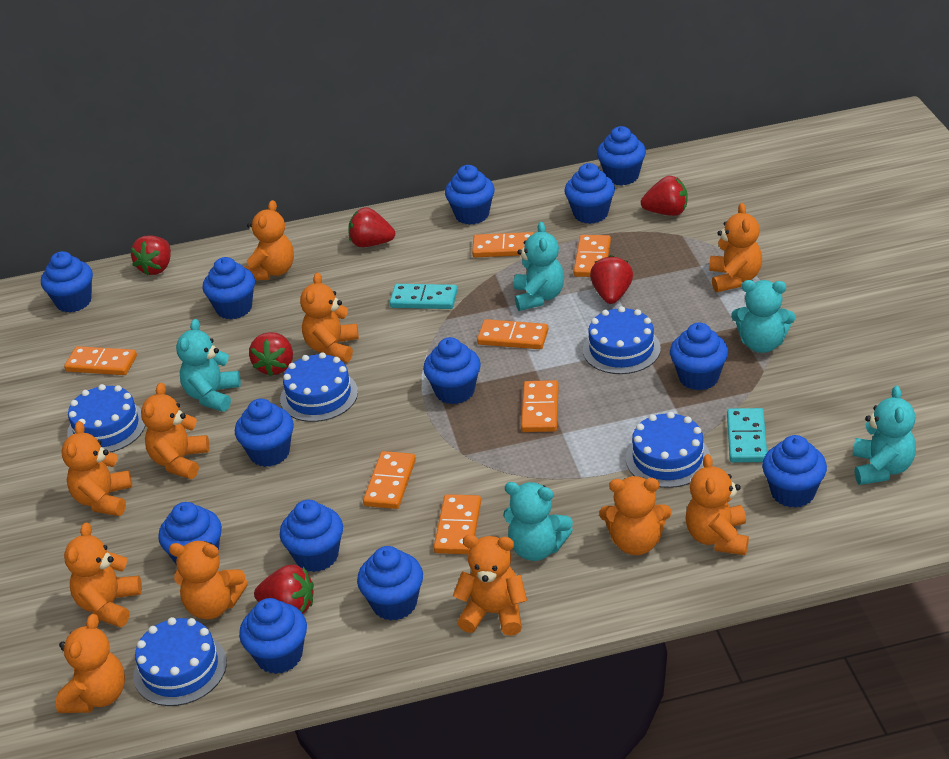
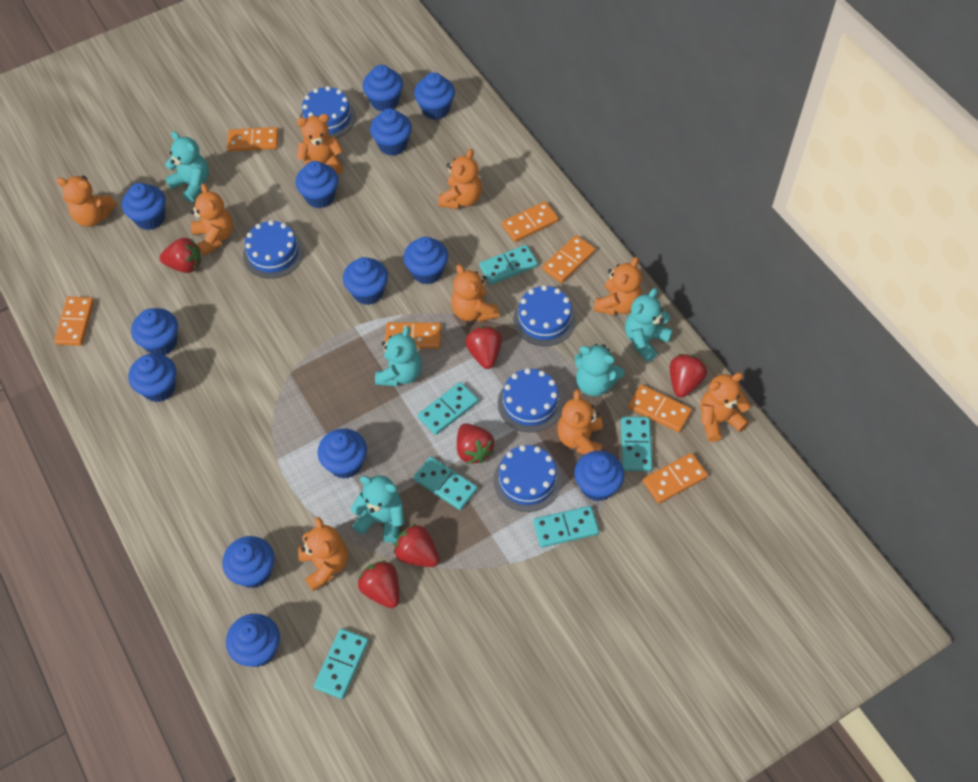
orange teddy bear: [56,614,125,713] [61,421,132,516] [64,522,142,627] [141,383,209,479] [169,541,248,619] [244,200,294,280] [300,273,359,362] [453,535,527,636] [599,476,672,555] [685,454,749,555] [709,203,762,292] = 11 -> [56,176,117,227] [191,184,233,256] [297,114,344,175] [298,517,348,591] [438,149,482,209] [451,264,499,322] [557,390,603,455] [593,257,642,315] [701,372,751,442] = 9
turquoise domino: [389,284,458,309] [727,408,767,462] = 2 -> [314,628,369,699] [413,457,477,510] [418,382,478,435] [479,245,538,284] [533,506,599,547] [621,417,653,471] = 6

